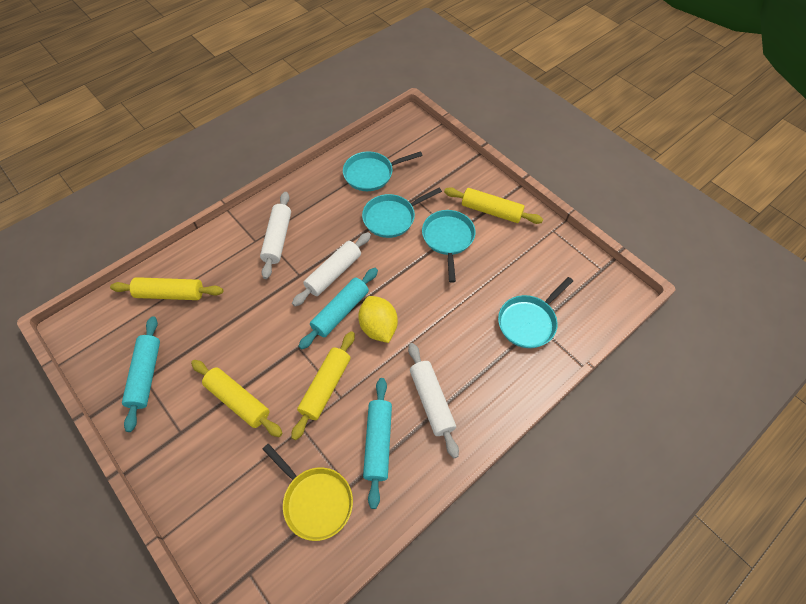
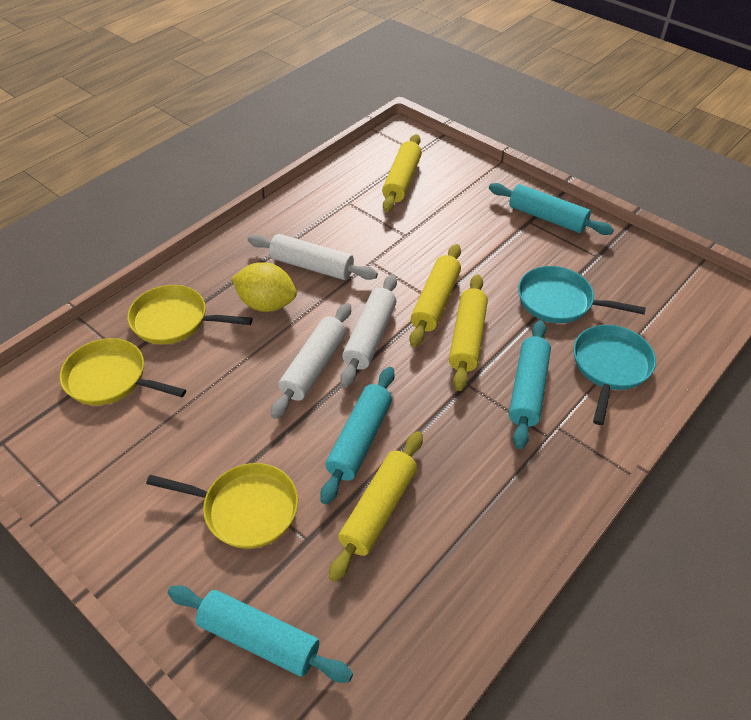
turquoise pan: [343,151,423,191] [362,188,442,238] [422,210,475,283] [498,277,573,348] = 4 -> [518,266,646,323] [574,325,656,425] = 2
turquoise rolling pin: [122,316,160,432] [298,268,378,350] [363,378,392,509] = 3 -> [168,585,353,683] [320,367,395,504] [489,183,614,235] [509,320,551,449] = 4
yellow pan: [263,444,353,541] = 1 -> [60,338,186,405] [127,285,253,345] [146,463,298,549] = 3

